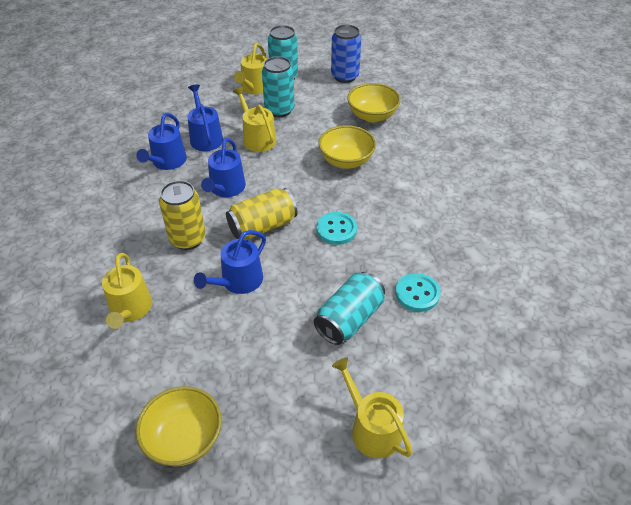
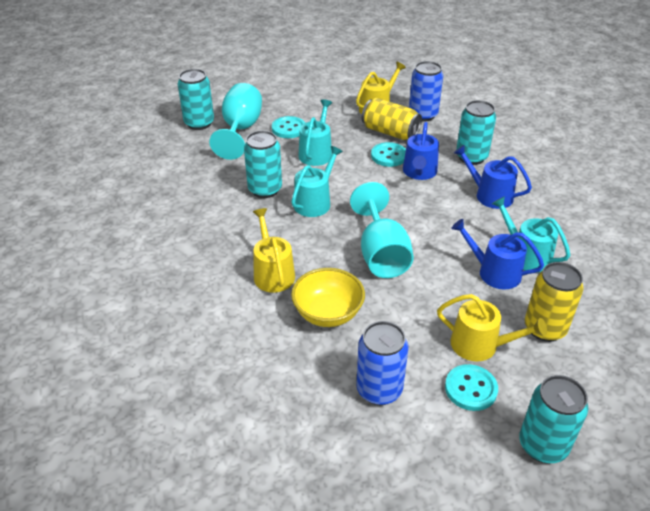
blue can: [331,25,361,83] = 1 -> [356,321,408,405] [409,61,443,122] = 2
blue watering can: [136,113,187,170] [187,84,223,151] [194,230,266,294] [201,138,246,197] = 4 -> [403,122,439,180] [451,219,544,289] [454,145,532,209] = 3
turquoise button: [316,212,357,245] [395,273,441,312] = 2 -> [272,116,305,138] [371,142,406,167] [445,364,498,411] = 3
turquoise can: [262,56,294,117] [268,25,298,79] [314,272,385,345] = 3 -> [178,69,214,130] [244,131,282,198] [456,100,496,165] [519,375,588,463] = 4
turquoise goblet: none = 0 -> [209,83,262,160] [350,182,414,278] = 2
turquoise watering can: none = 0 -> [291,146,343,217] [298,99,332,166] [492,196,571,272] = 3
yellow bowl: [136,386,222,466] [318,125,376,169] [347,83,401,122] = 3 -> [291,268,365,327] = 1
yellow watering can: [102,253,152,329] [233,87,276,152] [234,43,267,95] [332,357,413,458] = 4 -> [253,208,295,293] [356,62,406,114] [437,294,547,361] = 3

